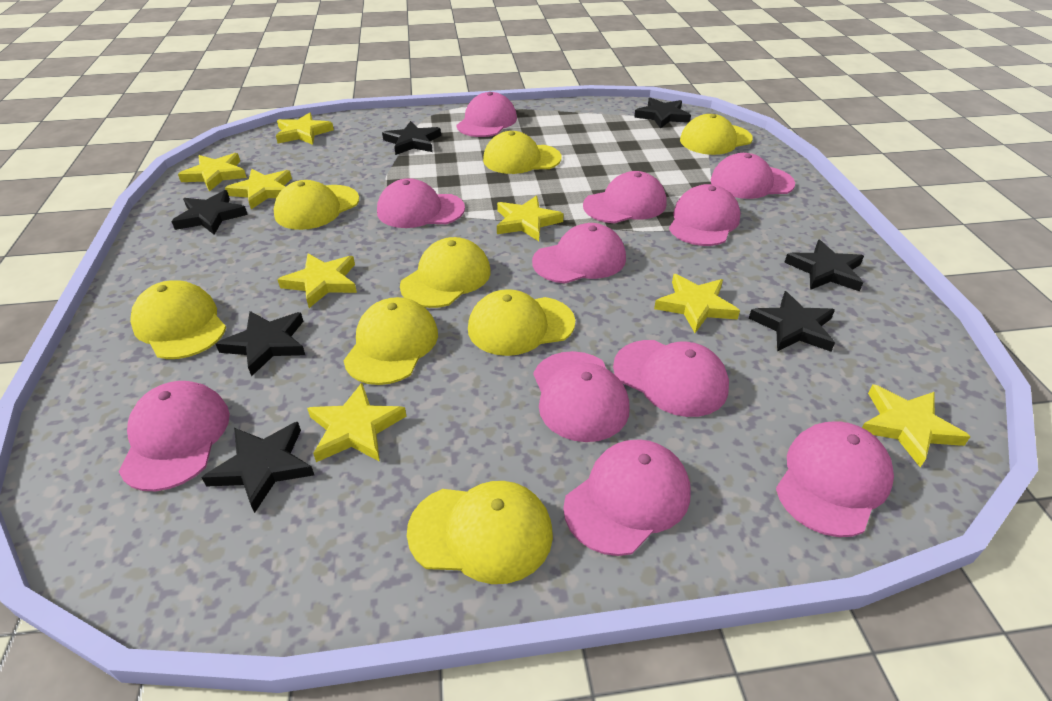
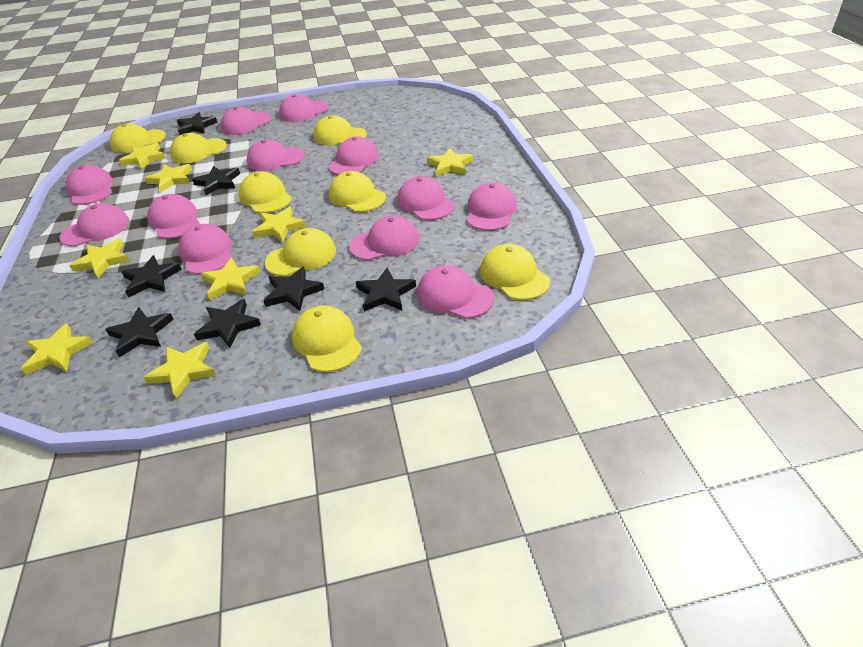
pink cap: [119,381,230,491] [377,178,465,228] [456,92,517,137] [532,223,626,283] [533,351,630,442] [563,439,691,556] [583,171,667,223] [613,340,729,417] [669,184,741,246] [711,153,795,199] [776,421,894,537] = 11 -> [59,203,129,246] [66,165,114,205] [147,194,200,239] [178,224,232,274] [221,107,272,135] [247,139,305,171] [279,95,329,122] [329,136,379,175] [349,215,420,261] [397,176,455,220] [417,265,494,319] [467,182,517,231] = 12

